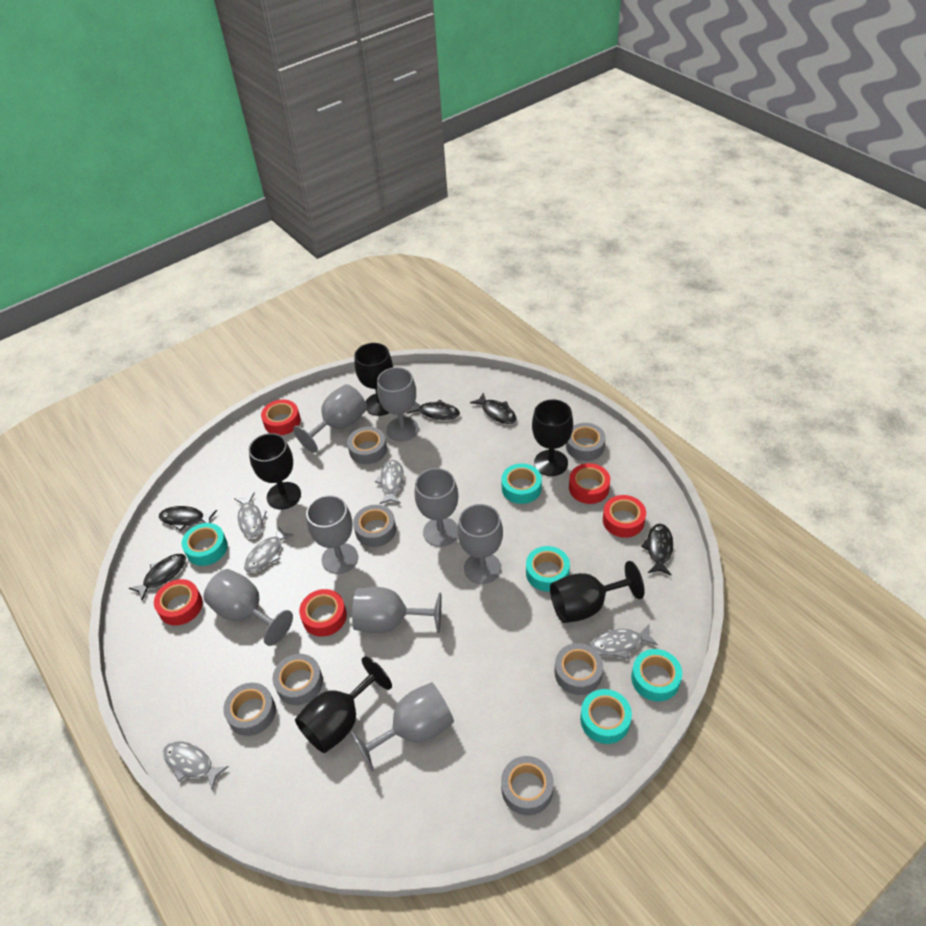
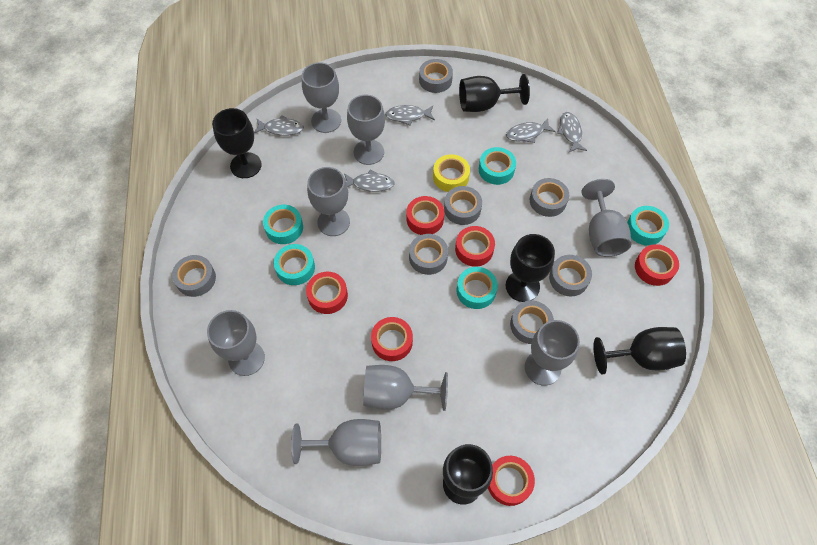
black fish: [129,554,186,601] [159,506,217,531] [407,399,460,420] [470,392,517,424] [641,524,673,575] = 5 -> none = 0
red tape: [154,579,203,626] [261,399,301,435] [299,589,347,637] [569,463,610,504] [603,495,646,538] = 5 -> [306,272,348,314] [371,317,413,361] [407,196,444,235] [455,226,495,267] [488,456,535,506] [635,244,679,286] = 6
yellow tape: none = 0 -> [433,154,470,192] = 1

